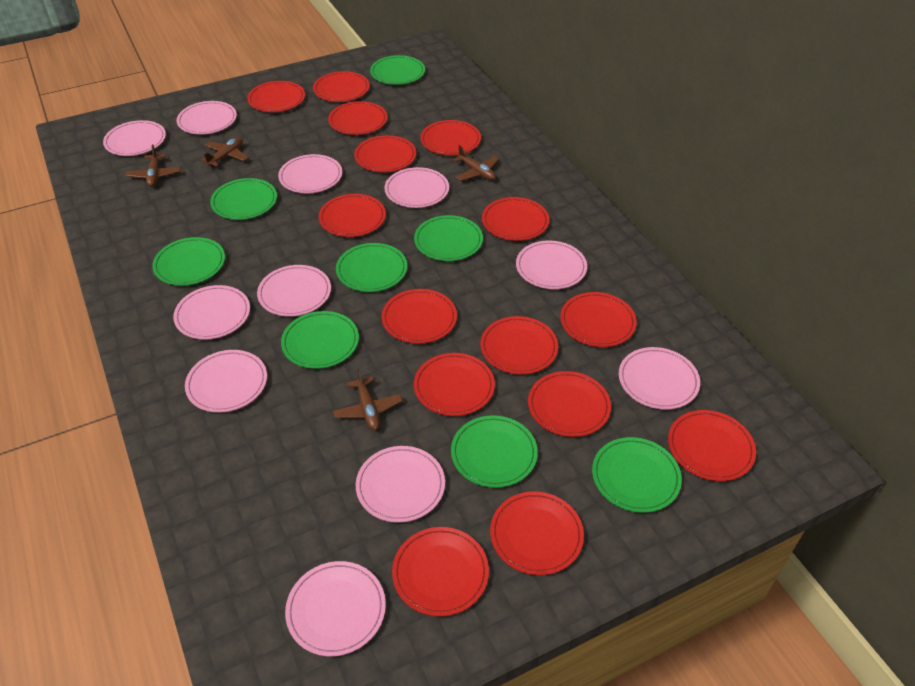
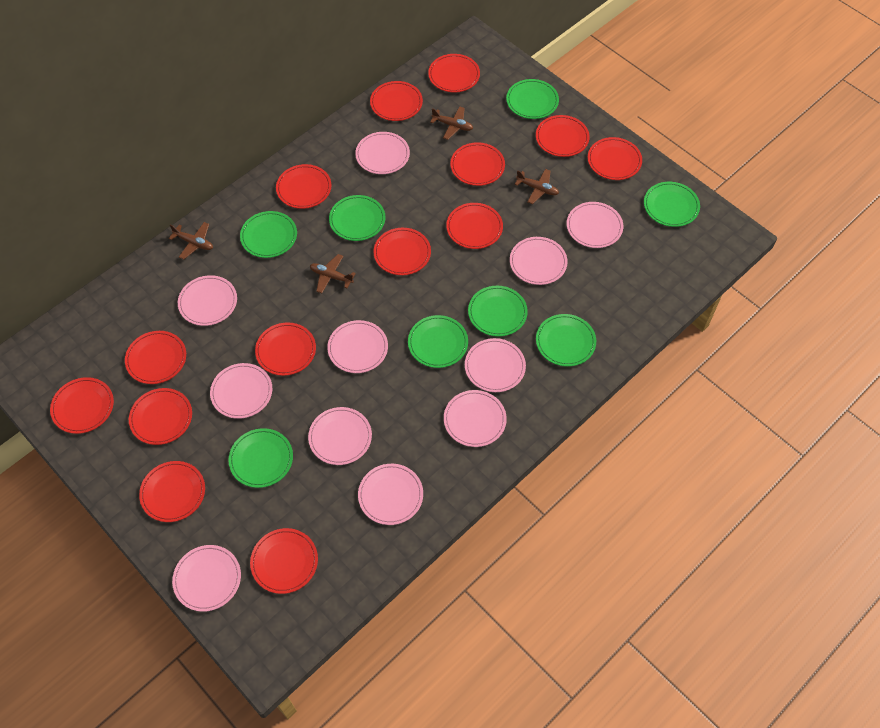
red plate: [247,81,305,112] [313,71,370,102] [318,194,386,237] [328,101,387,135] [354,135,416,172] [382,289,457,344] [392,527,489,616] [414,353,495,416] [420,120,481,156] [480,316,558,375] [482,197,549,241] [490,492,584,575] [528,371,611,437] [560,292,637,347] [668,410,756,481] = 15 -> [50,377,114,434] [125,331,186,384] [129,388,192,445] [139,461,205,522] [250,528,318,594] [255,322,316,376] [276,164,331,209] [370,81,423,121] [373,228,431,275] [428,54,480,92] [446,203,503,249] [450,142,505,186] [536,115,590,157] [588,137,642,180] = 14

